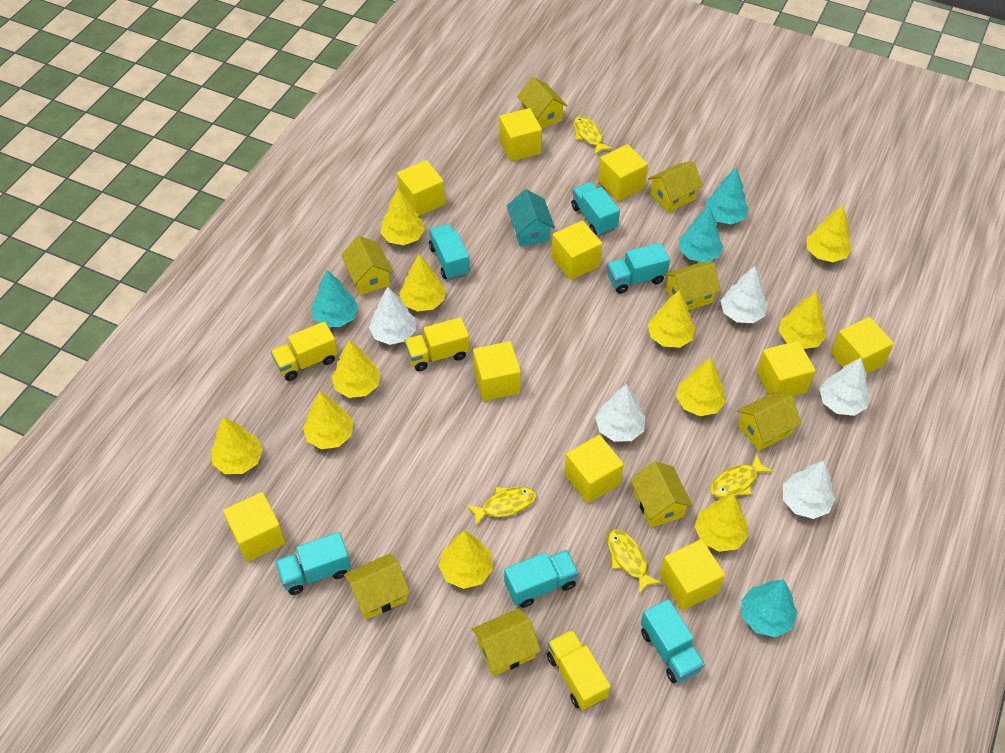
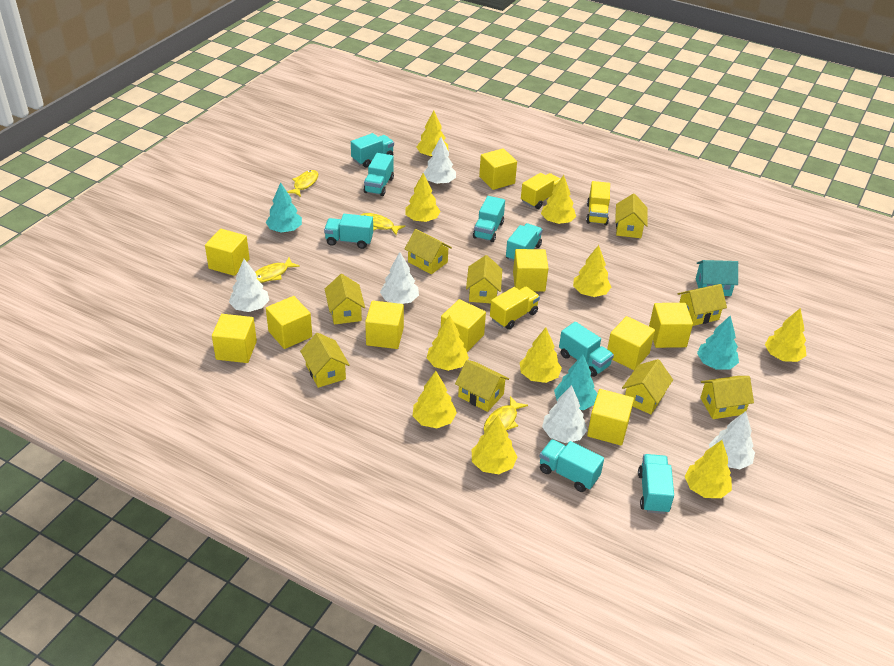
turquoise tree: [312,270,358,327] [679,205,723,262] [705,168,749,224] [741,579,798,637] = 4 -> [266,182,302,233] [554,354,598,410] [697,316,739,370] = 3
turquoise truck: [275,532,351,595] [429,224,470,280] [504,550,579,608] [571,182,620,235] [607,243,670,294] [641,599,705,683] = 6 -> [324,214,373,249] [351,133,394,167] [364,153,394,196] [473,196,505,242] [506,223,543,262] [539,439,604,492] [559,322,614,377] [638,454,674,514] = 8
yellow house: [341,236,393,295] [344,553,410,620] [472,608,541,676] [517,77,567,129] [630,461,693,528] [648,161,703,213] [664,262,721,310] [737,392,802,451] = 8 -> [300,333,350,388] [325,274,365,325] [405,229,452,274] [455,360,509,412] [466,255,502,304] [615,193,648,238] [622,359,673,414] [678,284,727,326] [700,376,754,419] = 9
yellow tree: [212,417,263,474] [303,391,353,449] [332,340,380,398] [380,188,425,245] [399,254,445,312] [438,531,493,589] [648,290,695,348] [676,358,726,416] [695,494,748,552] [778,291,827,349] [807,205,852,262] = 11 -> [406,173,441,222] [413,371,457,428] [416,110,448,157] [427,315,469,371] [472,416,517,474] [520,327,562,383] [541,175,576,224] [573,245,611,297] [685,440,732,498] [765,308,806,362] = 10

